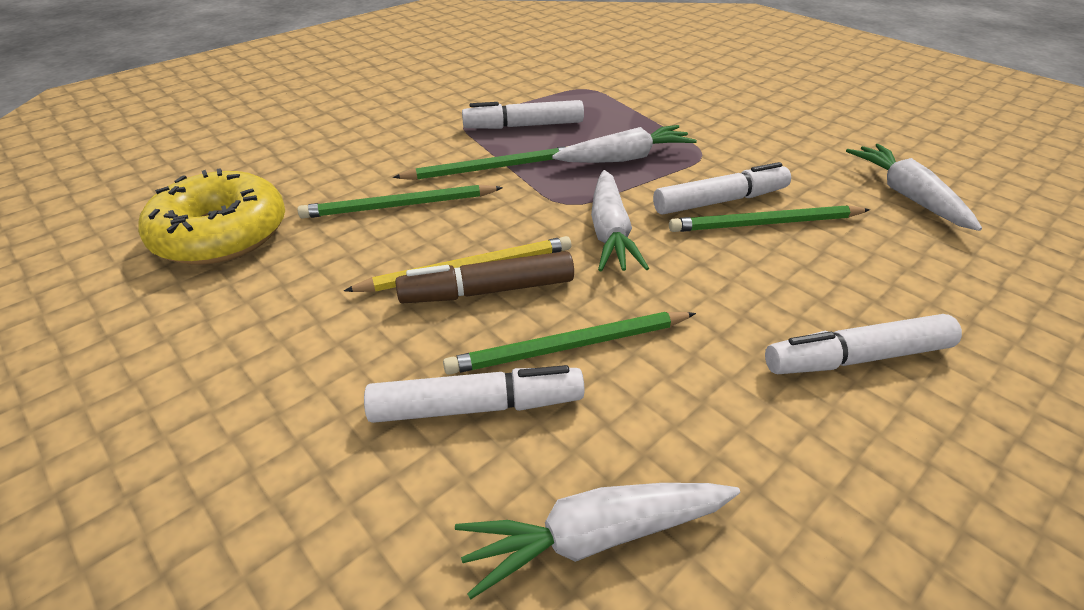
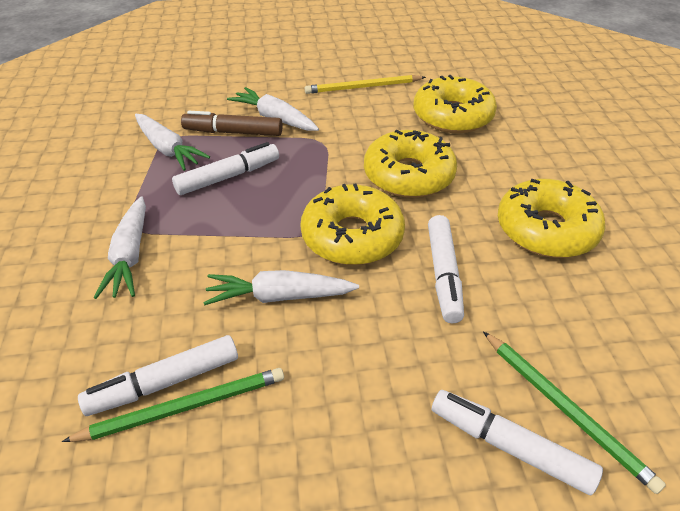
green pencil: [297,184,503,219] [393,146,568,180] [443,312,696,375] [669,205,870,232] = 4 -> [62,368,284,442] [483,332,666,494] = 2
yellow donut: [138,168,285,265] = 1 -> [300,184,405,265] [364,129,457,198] [414,75,497,133] [498,179,606,258] = 4

